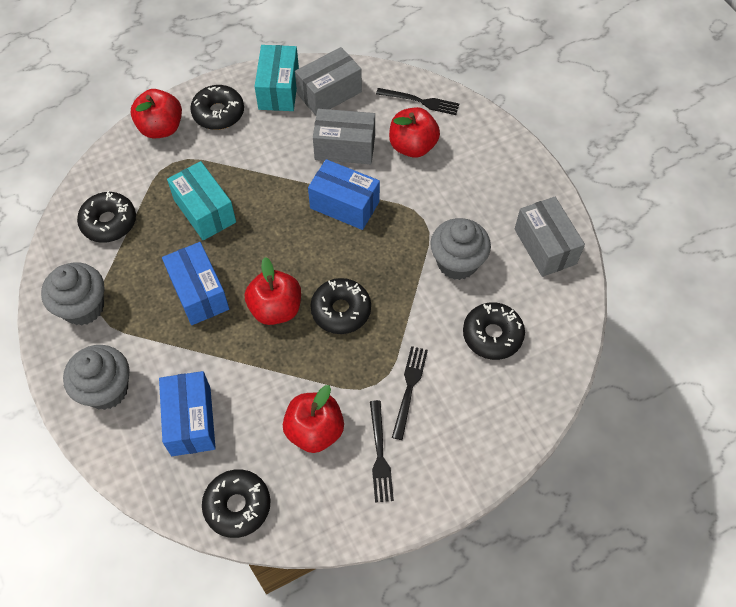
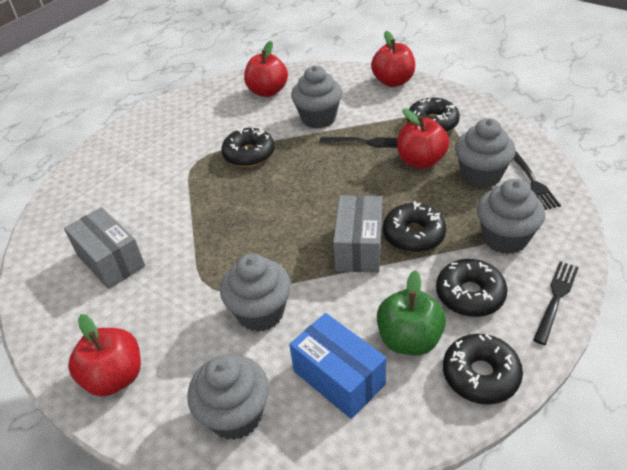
blue box: [159,371,216,456] [162,242,229,325] [308,159,380,230] = 3 -> [289,313,386,419] = 1
green apple: none = 0 -> [377,270,446,355] = 1
grey box: [295,47,362,115] [313,109,375,164] [515,197,585,277] = 3 -> [64,207,145,289] [333,195,382,273] = 2
grey cupcake: [41,262,104,325] [63,345,130,410] [430,218,491,280] = 3 -> [187,355,269,440] [220,254,291,332] [291,66,342,129] [455,118,516,188] [477,179,545,254] = 5
turquoise box: [167,161,236,240] [254,45,299,111] = 2 -> none = 0

